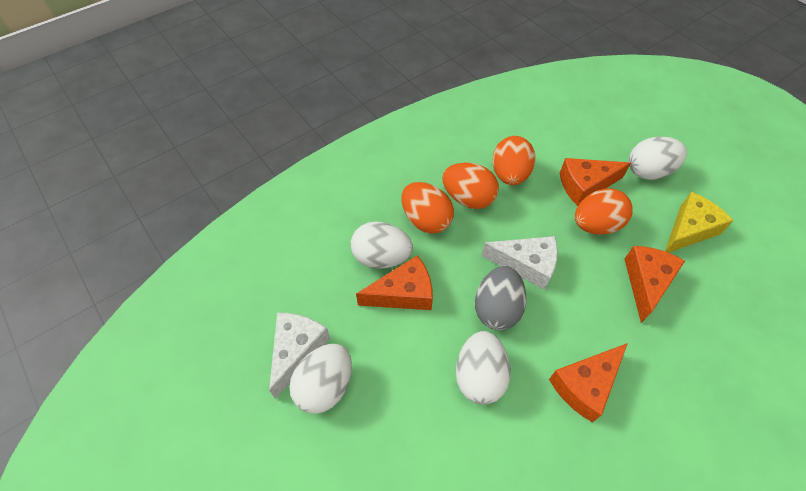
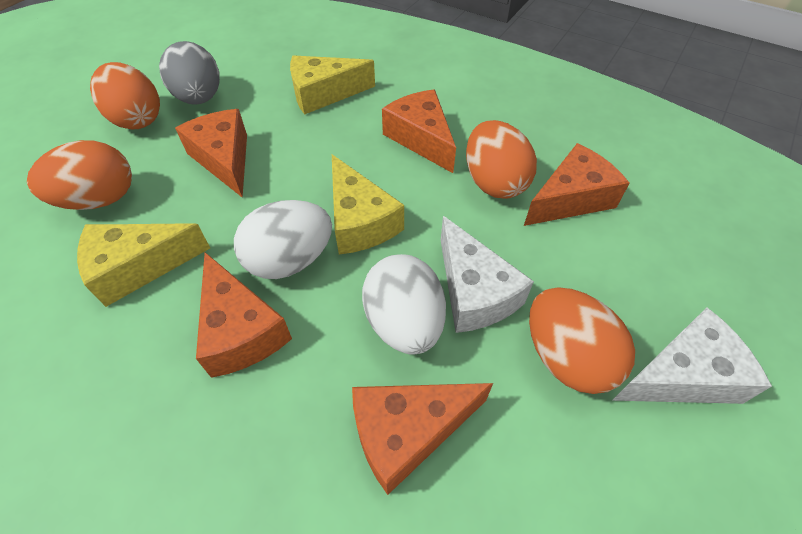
orange cheese: [356,255,433,310] [549,343,628,422] [560,158,631,206] [625,246,685,323] = 4 -> [175,109,247,198] [196,252,292,378] [352,383,493,495] [382,89,456,173] [524,143,629,226] = 5
white egg: [289,344,352,414] [350,222,413,269] [456,331,511,404] [629,136,687,180] = 4 -> [234,200,332,279] [362,254,446,354] = 2
yellow cheese: [665,192,734,253] = 1 -> [77,223,210,307] [290,55,375,115] [332,154,404,255] = 3

